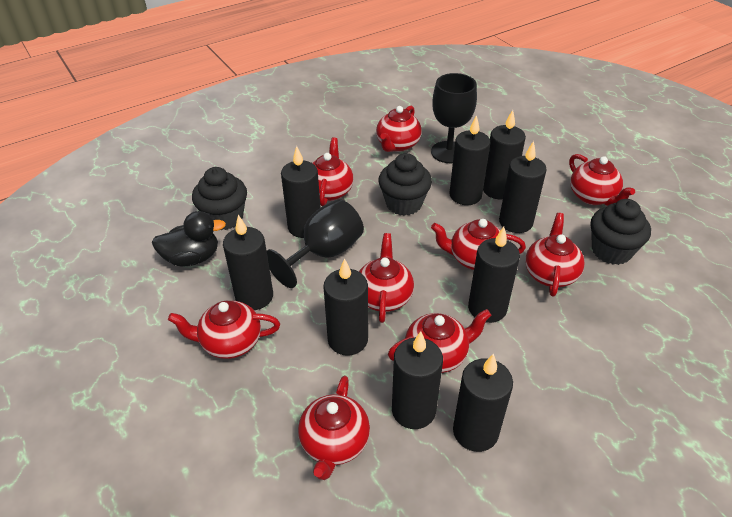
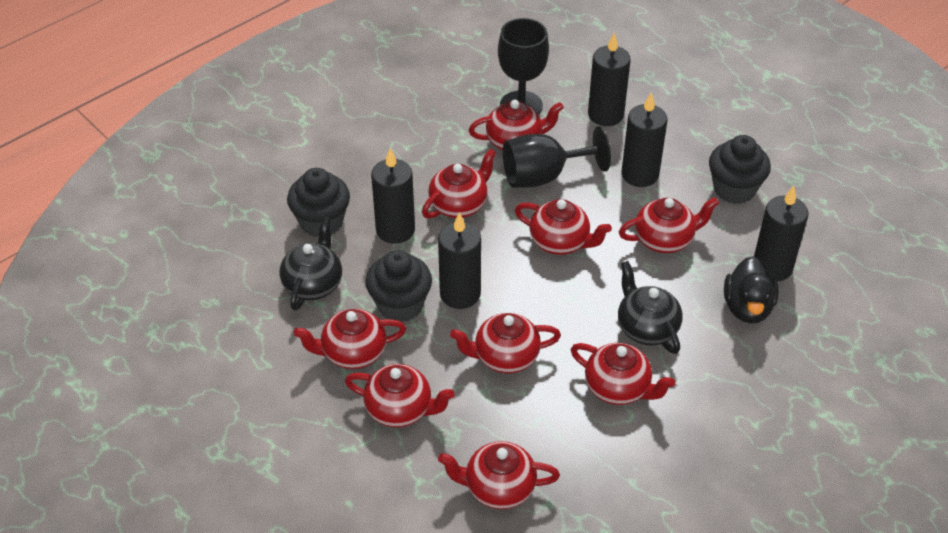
black candle: [223,215,273,310] [281,146,320,238] [323,258,368,356] [392,331,443,429] [450,115,491,205] [453,353,513,452] [468,227,520,323] [483,110,526,199] [499,141,547,233] = 9 -> [371,148,415,244] [438,212,481,309] [588,32,630,126] [622,92,667,187] [754,186,808,282] = 5
black teapot: none = 0 -> [280,217,342,310] [618,261,682,354] = 2

